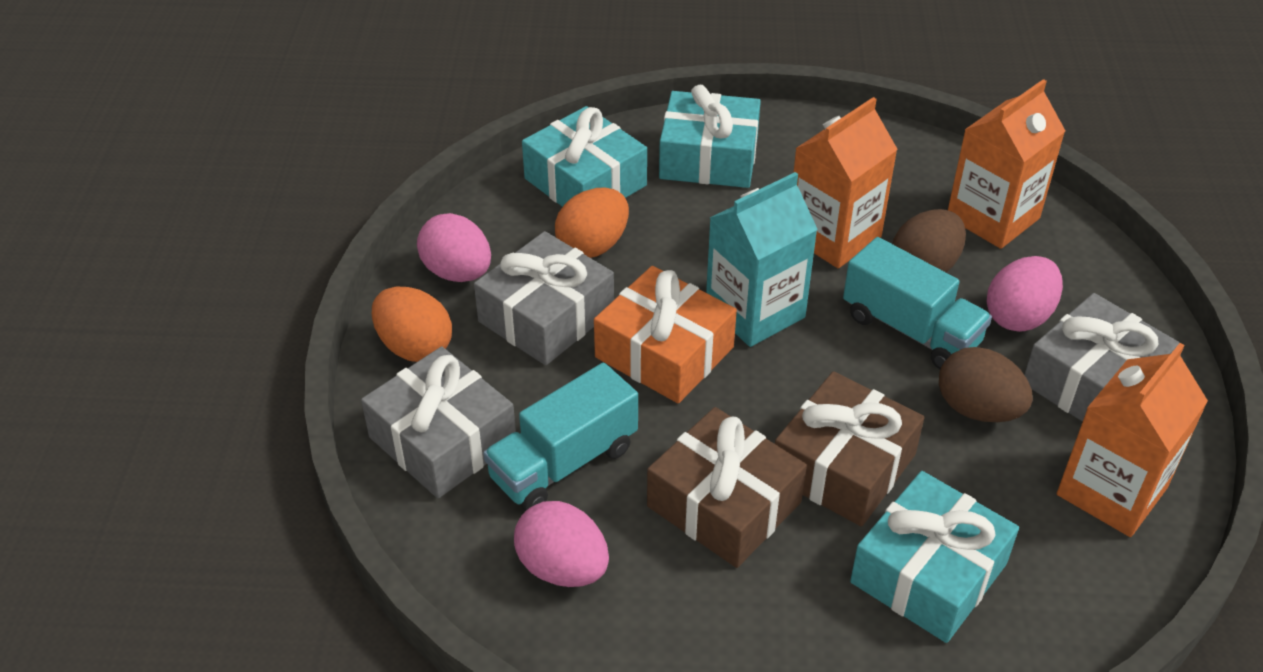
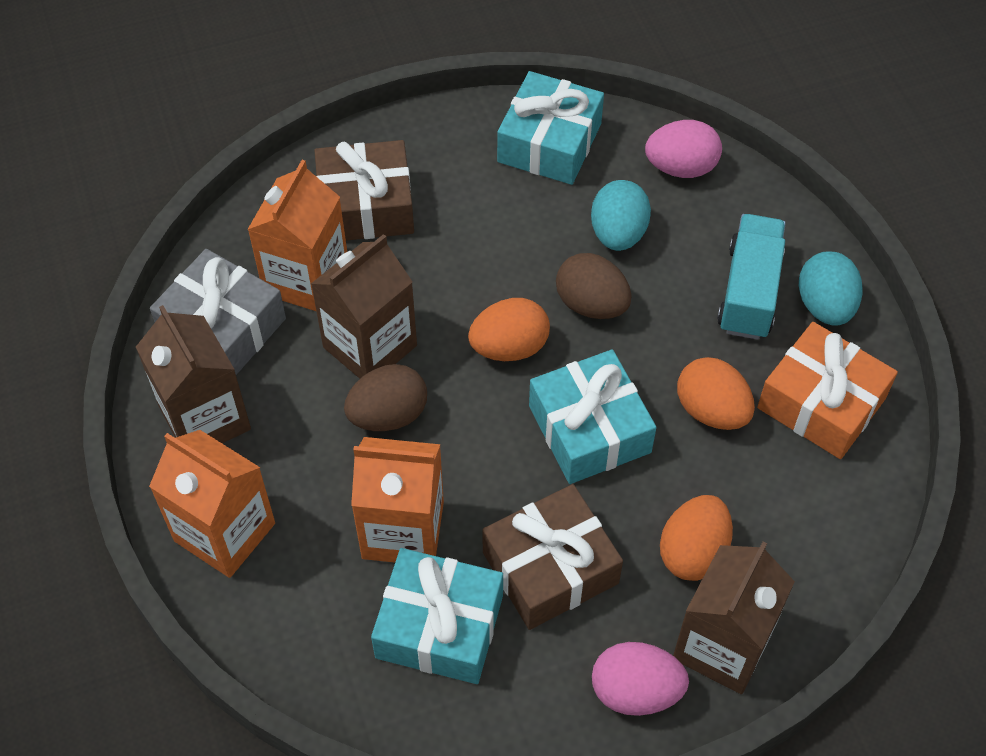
brown carton: none = 0 -> [136,305,251,443] [311,234,417,379] [673,541,795,694] = 3
grey gift: [361,346,516,498] [474,231,614,365] [1024,293,1179,422] = 3 -> [150,249,286,375] = 1
orange egg: [372,287,452,362] [555,187,629,258] = 2 -> [468,298,550,361] [660,495,733,581] [677,357,755,430] = 3
pink egg: [417,213,491,282] [514,501,609,587] [987,256,1063,332] = 3 -> [592,642,689,716] [645,120,722,178] = 2
turquoise carton: [706,172,818,347] = 1 -> none = 0
turquoise egg: none = 0 -> [591,180,651,251] [799,251,863,326] = 2
turquoise truck: [483,363,638,511] [843,237,992,369] = 2 -> [717,214,786,340] = 1

